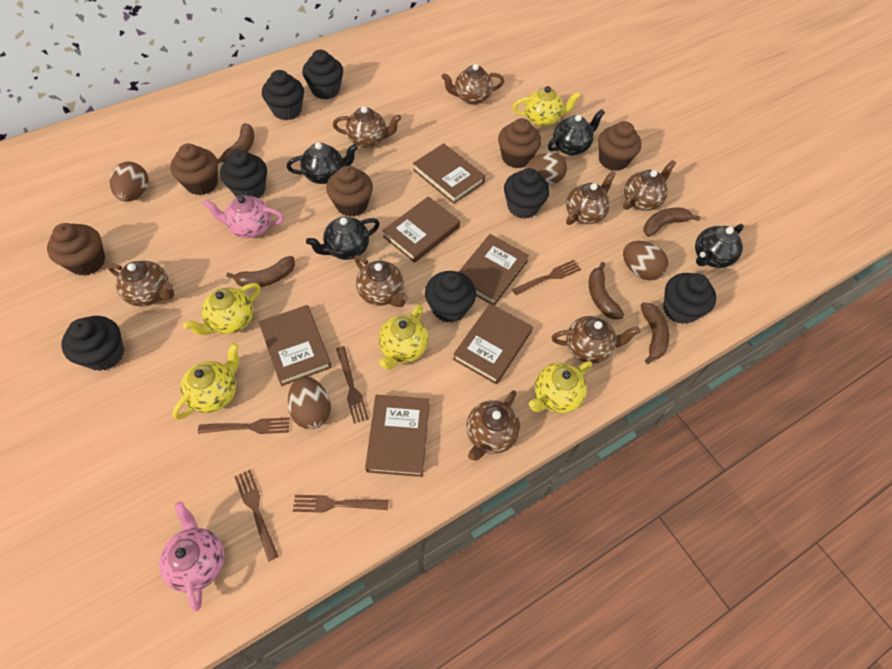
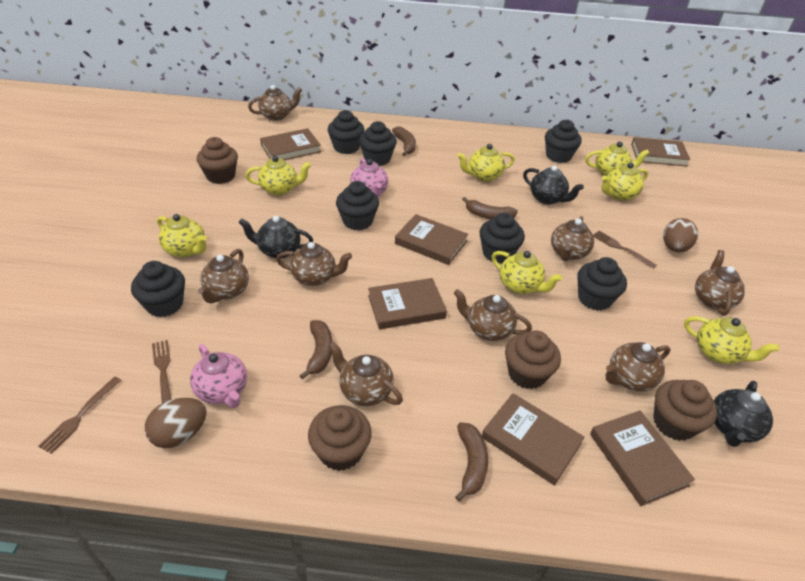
black teapot: [287,142,358,184] [306,217,380,260] [548,109,605,155] [695,224,744,268] = 4 -> [239,216,313,259] [523,166,584,205] [714,381,773,447] = 3
brown banana: [217,123,254,163] [226,256,295,287] [589,262,624,320] [640,303,670,364] [643,208,700,237] = 5 -> [300,320,332,379] [392,127,416,156] [455,422,488,502] [462,197,518,219] = 4
brown cupcake: [47,223,105,276] [170,144,218,195] [326,165,373,217] [498,118,541,168] [598,121,642,171] = 5 -> [197,137,238,184] [308,405,372,471] [505,330,561,389] [653,380,717,441] = 4
brown egg: [110,161,149,201] [288,376,331,429] [525,152,567,185] [623,241,668,280] = 4 -> [145,398,206,448] [663,218,698,252] = 2
brown fork: [198,417,290,434] [234,470,279,562] [293,495,388,513] [336,346,369,424] [512,260,581,295] = 5 -> [38,377,121,454] [152,340,172,403] [593,231,657,269] = 3
yellow teapot: [172,343,239,419] [183,283,260,335] [378,305,429,370] [513,86,581,127] [529,361,592,413] = 5 -> [157,214,207,257] [245,156,311,196] [458,144,515,182] [492,251,562,294] [585,141,649,176] [602,162,648,201] [684,316,779,364] = 7

